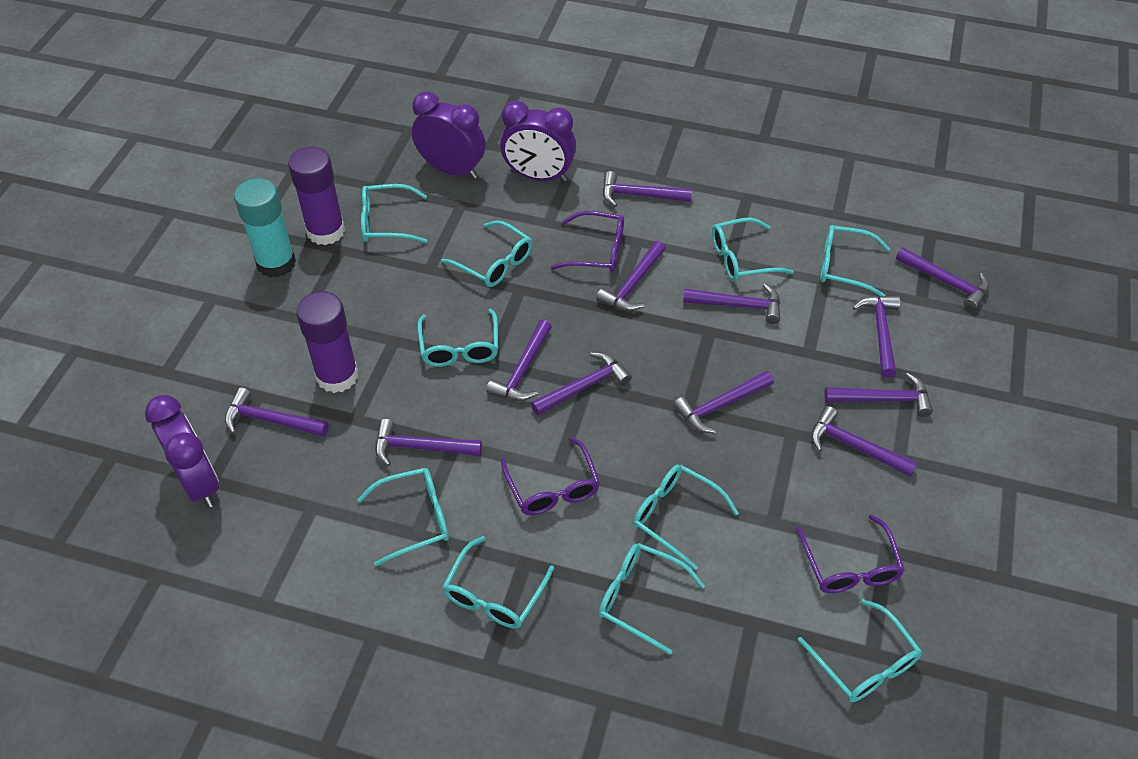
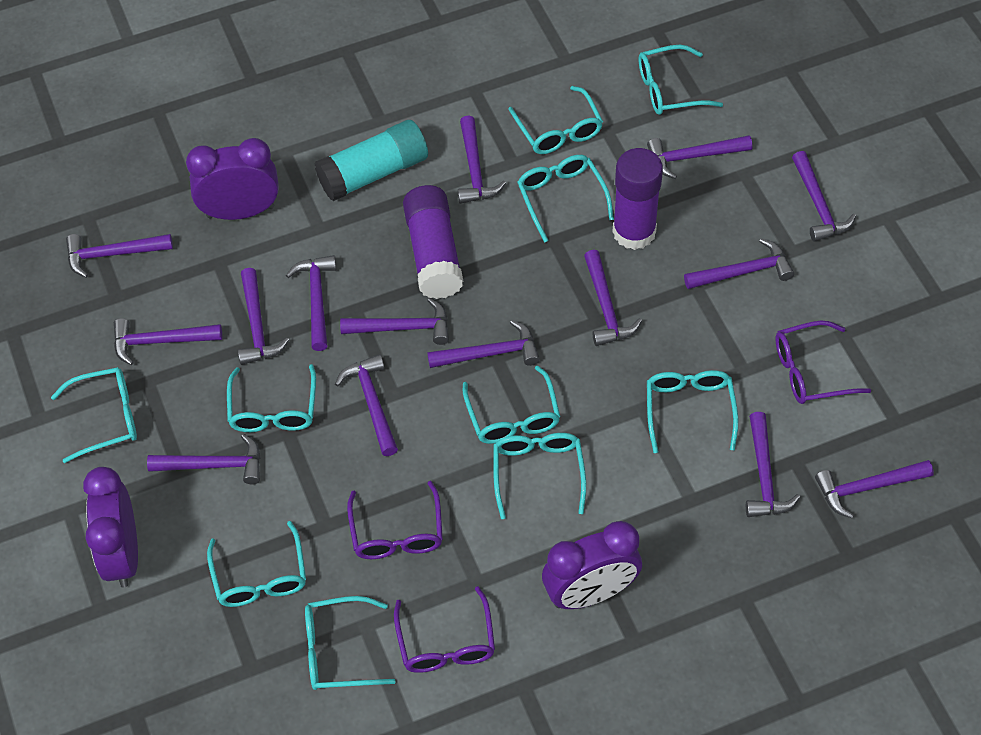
purple hammer: [225,387,329,437] [375,419,482,466] [486,320,552,401] [531,352,632,416] [596,241,666,311] [603,171,692,207] [673,371,774,433] [683,283,780,324] [811,406,917,477] [824,372,933,417] [853,296,900,377] [896,247,989,311] = 12 -> [66,234,173,278] [114,318,222,365] [147,434,261,485] [238,268,289,365] [286,255,337,351] [335,354,398,456] [340,298,449,345] [427,320,540,368] [458,116,506,204] [584,250,642,346] [647,135,753,179] [684,239,794,289] [746,412,800,517] [792,151,856,242] [815,460,934,518] = 15

